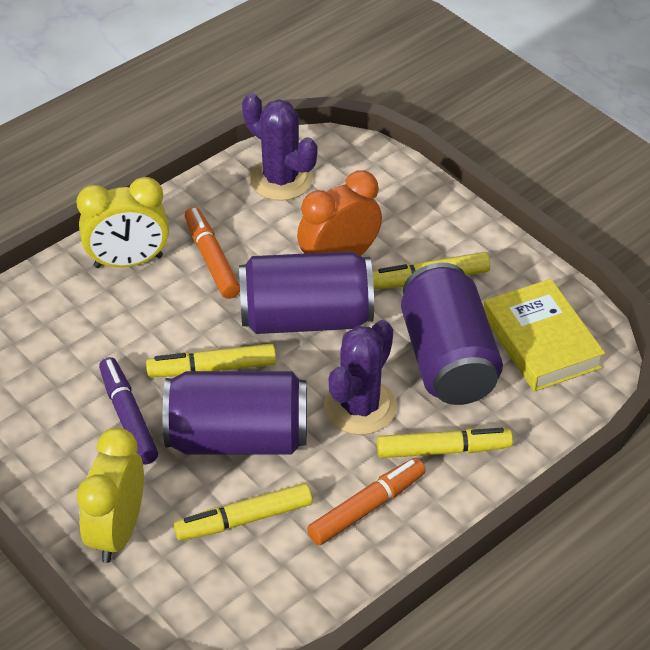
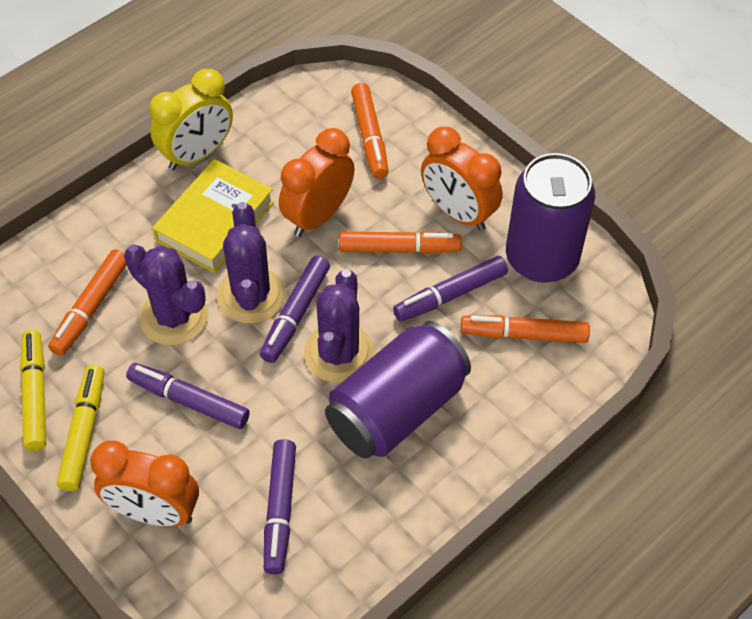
orange clock: [297,170,382,256] = 1 -> [90,440,199,527] [279,128,355,237] [421,127,503,231] = 3
orange marker: [185,207,240,299] [307,458,426,545] = 2 -> [48,249,127,356] [339,231,461,254] [351,83,389,179] [461,315,590,343] = 4
purple cactus: [242,93,317,201] [324,320,397,435] = 2 -> [124,244,209,345] [217,202,286,323] [304,269,375,383] = 3
purple can: [163,371,307,455] [239,251,374,334] [401,263,503,405] = 3 -> [325,321,471,459] [506,153,595,283] = 2
purple marker: [99,357,158,465] = 1 -> [126,363,250,429] [260,256,330,363] [264,439,296,574] [393,256,508,322] = 4
yellow clock: [77,177,169,268] [77,427,144,563] = 2 -> [149,69,233,170] = 1
yellow marker: [146,344,276,377] [174,483,312,541] [373,252,490,290] [377,428,513,458] = 4 -> [20,330,46,451] [57,365,104,491] = 2

